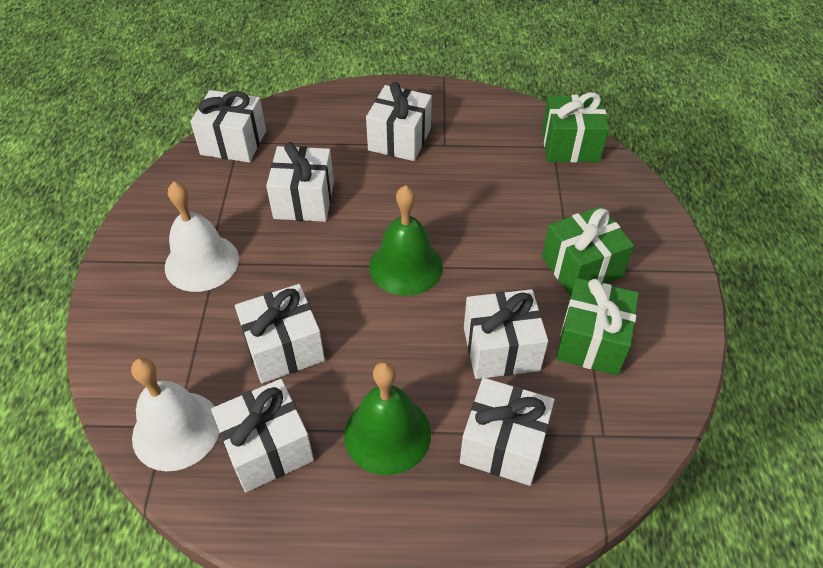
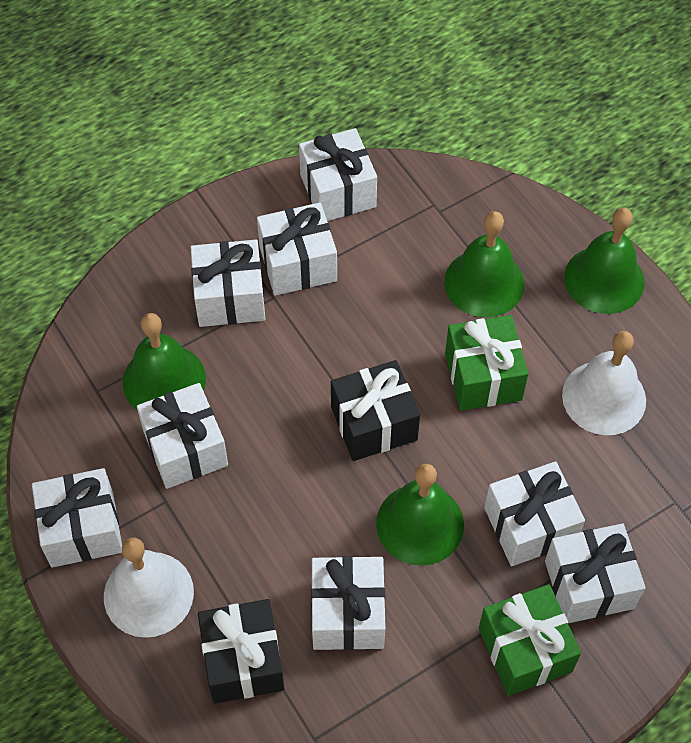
black gift: none = 0 -> [198,599,284,703] [331,360,420,461] = 2
green bell: [344,361,431,475] [369,185,443,296] = 2 -> [123,313,206,411] [376,464,464,566] [444,211,524,317] [564,208,645,314] = 4
green gift: [542,92,609,162] [542,206,634,296] [556,278,639,375] = 3 -> [445,315,529,411] [479,584,581,696] = 2
white gift: [190,90,266,162] [211,379,314,492] [235,284,325,383] [266,142,334,222] [366,82,432,161] [460,378,554,486] [464,289,548,379] = 7 -> [32,468,122,568] [137,383,228,489] [190,240,265,327] [257,202,337,296] [299,128,377,221] [311,556,385,650] [485,461,585,566] [545,523,646,623] = 8

